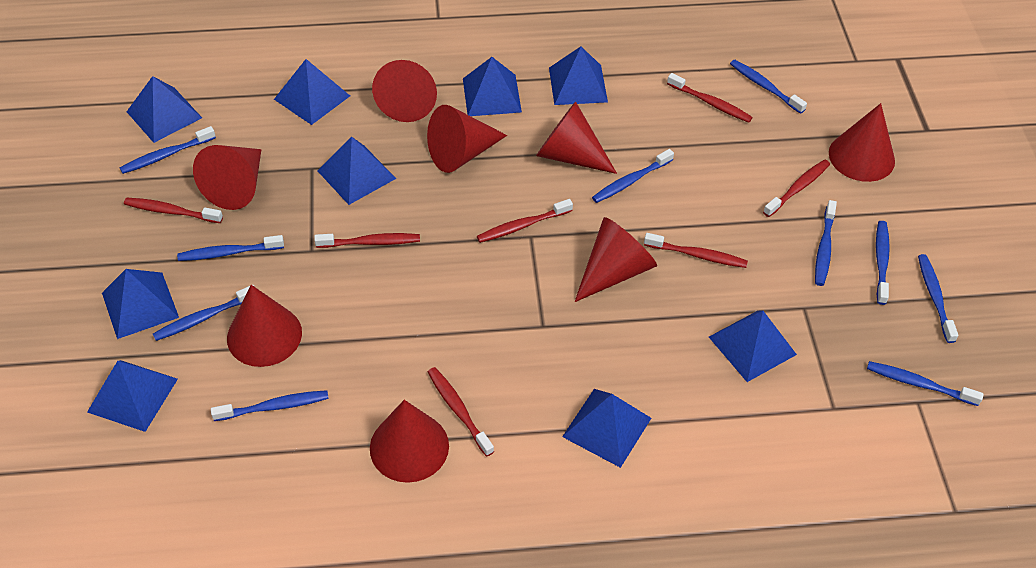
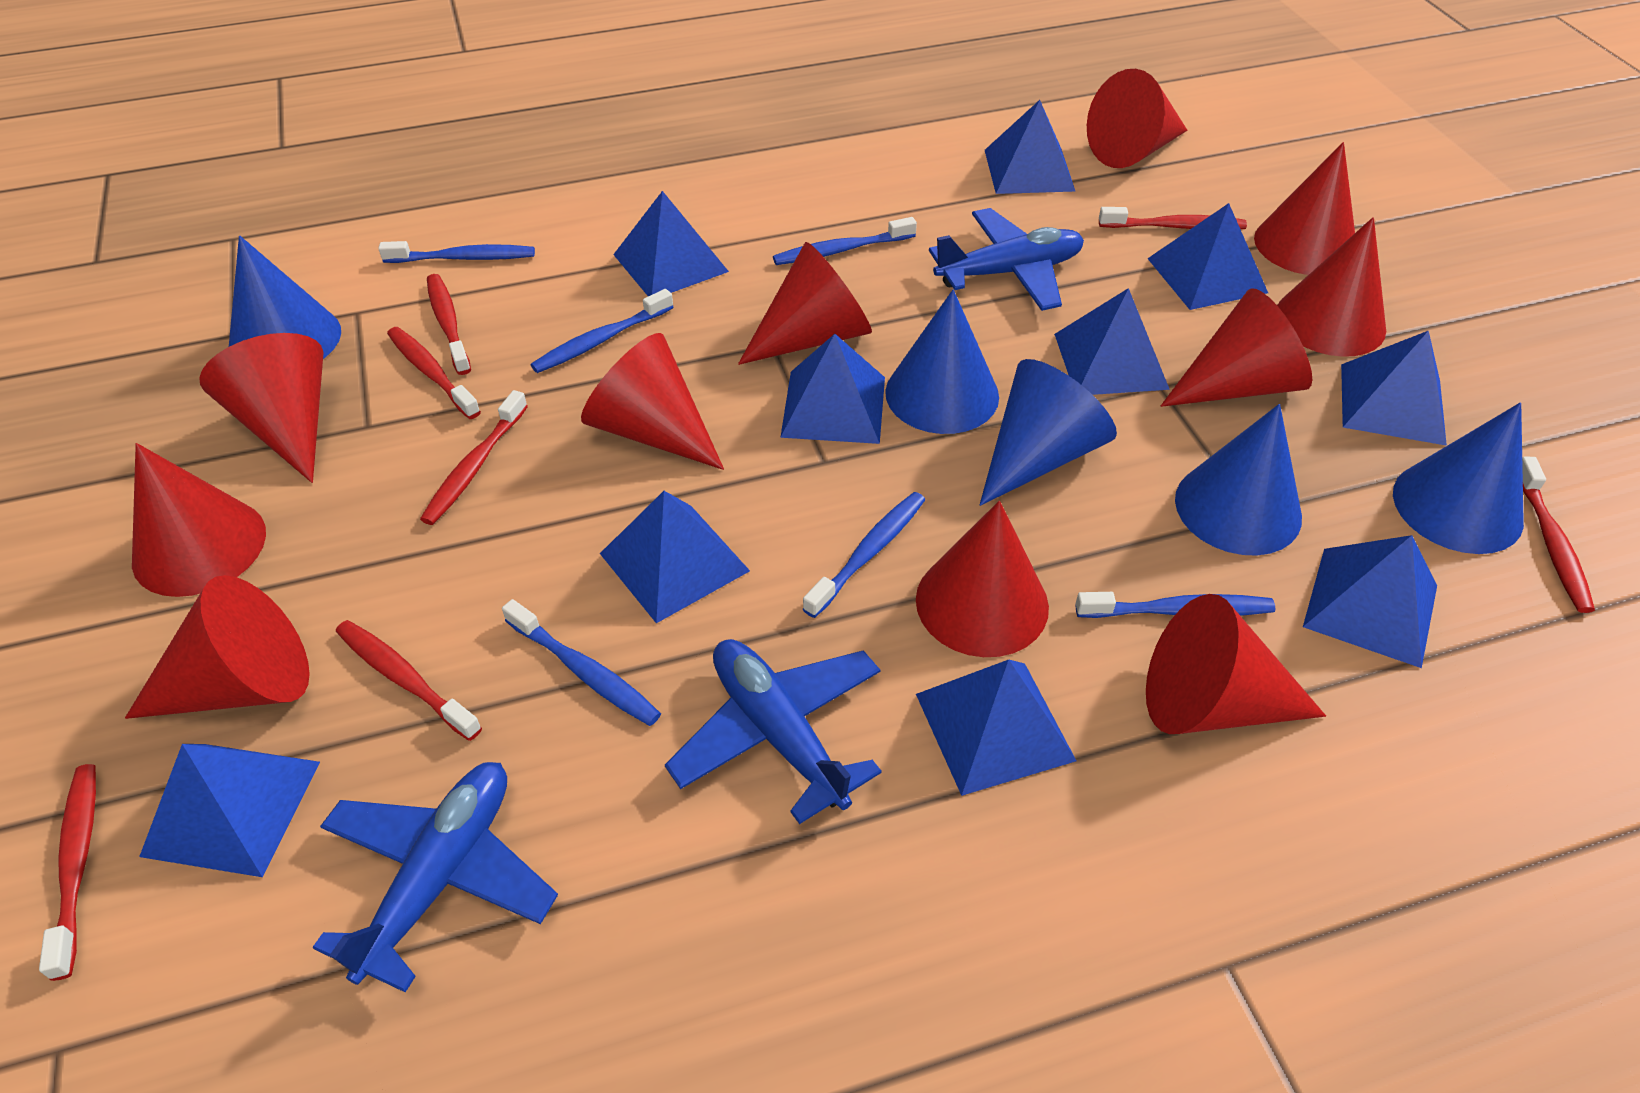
blue cone: none = 0 -> [229,235,341,359] [885,289,999,434] [980,359,1117,506] [1175,404,1302,556] [1393,402,1524,554] = 5
blue plane: none = 0 -> [313,762,558,992] [665,639,882,824] [929,208,1084,311] = 3
blue pyramid: [87,360,178,432] [102,269,179,339] [127,76,202,143] [274,59,350,125] [318,137,396,205] [463,57,522,116] [549,47,608,105] [562,389,651,468] [709,310,797,382] = 9 -> [139,744,320,877] [600,491,750,623] [613,191,729,296] [780,334,885,444] [916,660,1076,796] [985,100,1076,194] [1054,288,1170,395] [1147,203,1268,310] [1303,535,1437,668] [1341,331,1447,446] = 10
blue toothbrush: [120,126,216,174] [153,285,255,341] [177,235,284,261] [211,390,329,421] [592,149,674,203] [730,60,807,114] [815,200,837,286] [867,361,984,406] [876,221,890,305] [918,254,958,343] = 10 -> [378,241,535,263] [502,599,661,726] [531,289,673,373] [773,217,917,265] [803,492,925,618] [1076,592,1276,618] = 6
red cone: [193,145,261,210] [227,285,302,367] [370,400,449,483] [372,60,437,122] [427,105,507,173] [536,101,617,174] [575,217,657,302] [829,103,895,182] = 8 -> [125,575,310,719] [132,443,266,597] [199,333,324,483] [581,333,724,470] [738,242,872,365] [916,501,1049,657] [1087,69,1187,168] [1146,594,1326,734] [1161,288,1312,407] [1254,142,1355,275] [1277,217,1386,357] = 11

